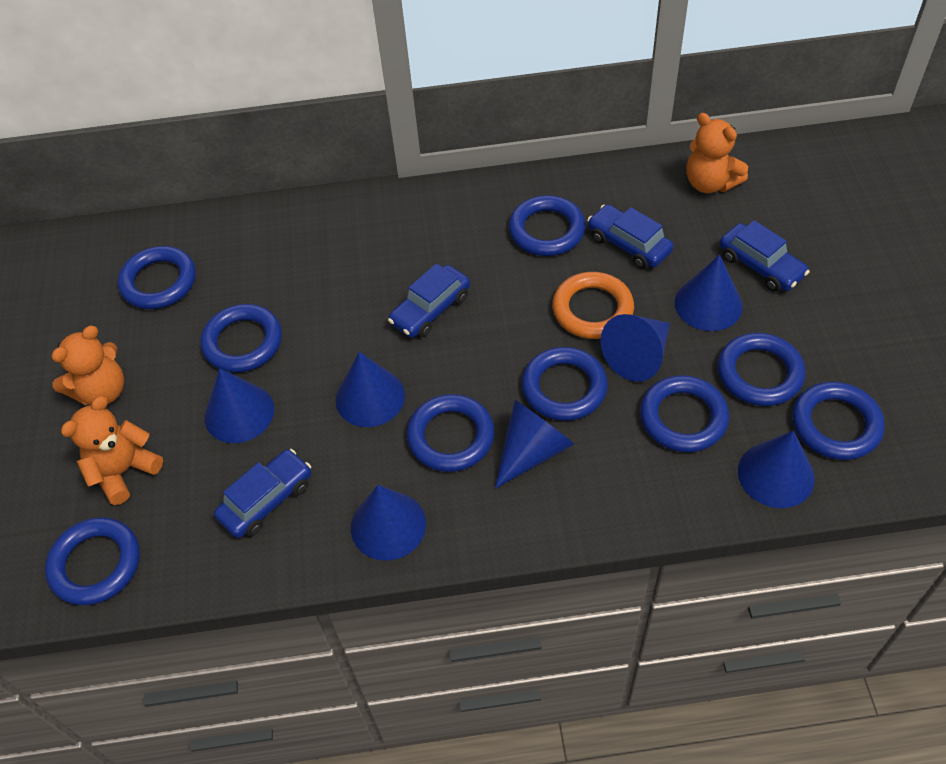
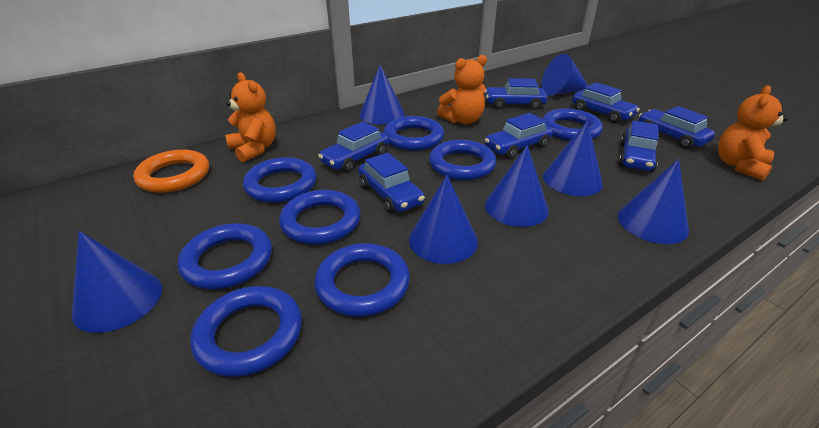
blue car: [214,449,311,538] [388,263,470,338] [587,204,674,269] [720,220,810,292] = 4 -> [318,121,389,172] [358,153,425,213] [485,78,548,110] [485,113,553,159] [572,82,640,123] [618,121,659,172] [639,106,715,149] = 7
blue ring: [45,517,140,605] [118,246,196,309] [200,304,282,373] [407,394,494,472] [509,195,586,256] [522,347,608,421] [640,375,729,452] [718,333,805,406] [792,382,885,460] = 9 -> [178,223,272,289] [191,286,302,377] [243,157,317,203] [279,190,361,245] [314,243,410,317] [383,116,444,151] [429,140,496,180] [543,109,603,141] = 8

